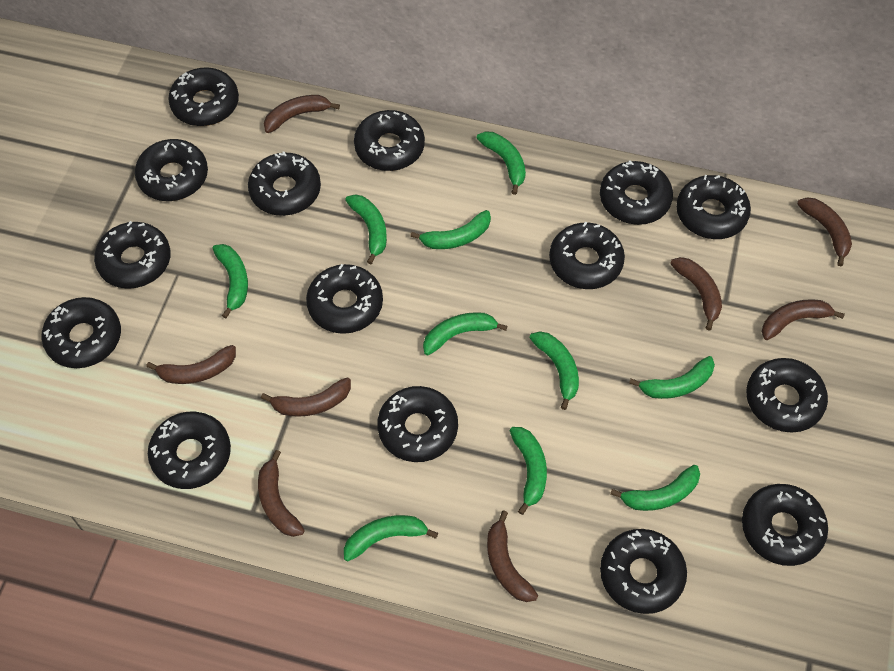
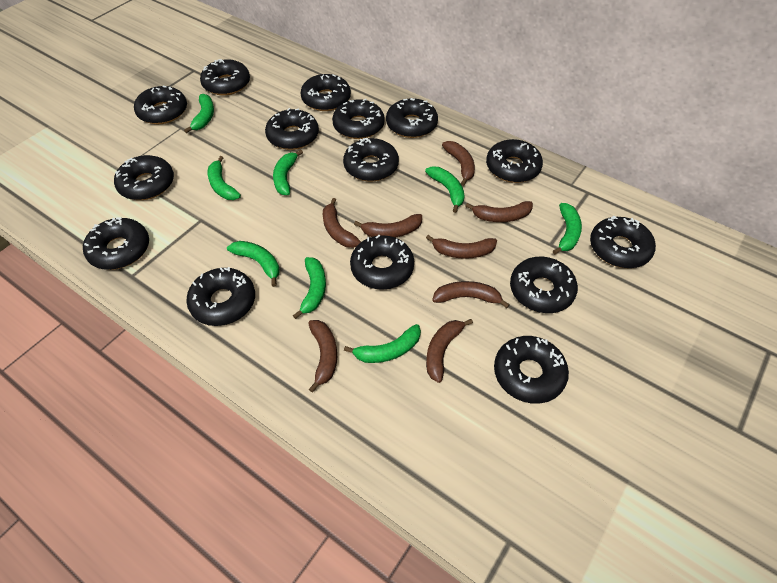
green banana: [212,244,248,318] [344,515,438,562] [345,194,387,264] [410,210,491,249] [423,312,507,355] [477,131,526,195] [510,427,547,515] [530,331,579,410] [610,465,700,511] [629,356,715,399] = 10 -> [184,94,214,133] [208,156,241,200] [227,241,280,287] [273,150,303,195] [293,257,326,319] [344,324,421,363] [425,166,465,213] [553,203,582,254] = 8

